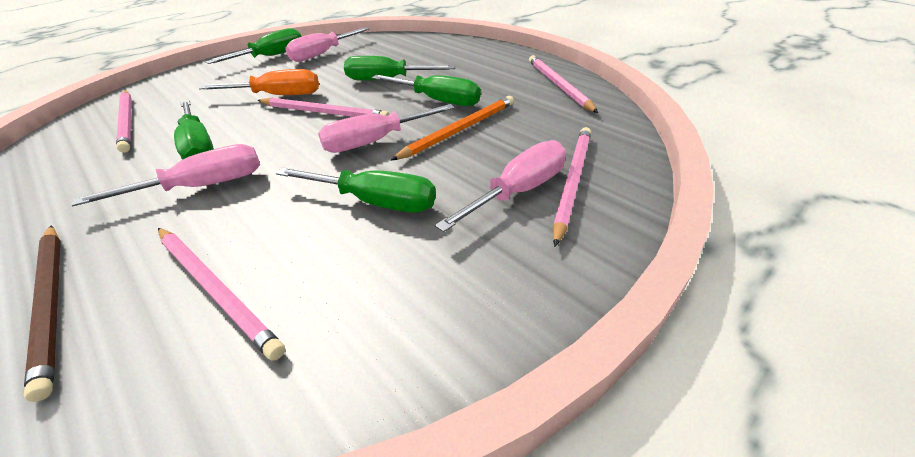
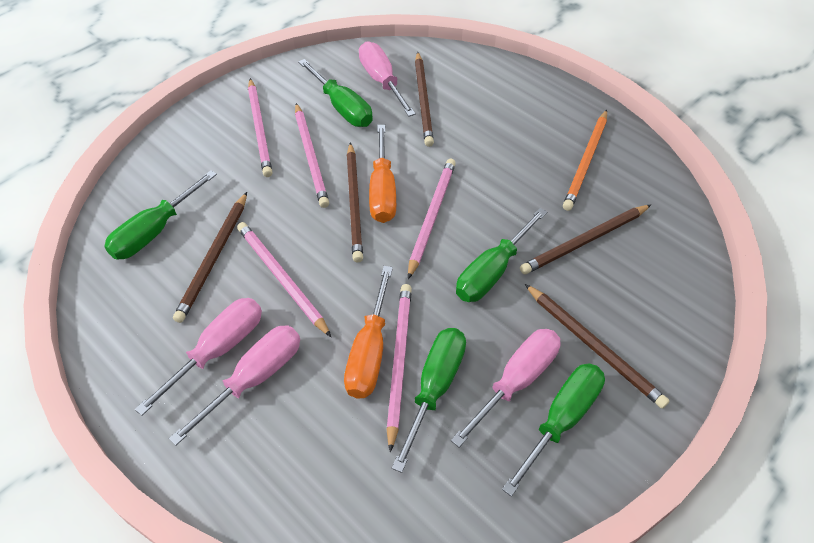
brown pencil: [24,226,61,402] = 1 -> [173,192,247,323] [347,142,363,262] [415,52,434,147] [520,205,651,274] [525,284,669,409] = 5
orange screwdriver: [199,69,319,95] = 1 -> [344,266,393,399] [369,125,396,223] = 2

